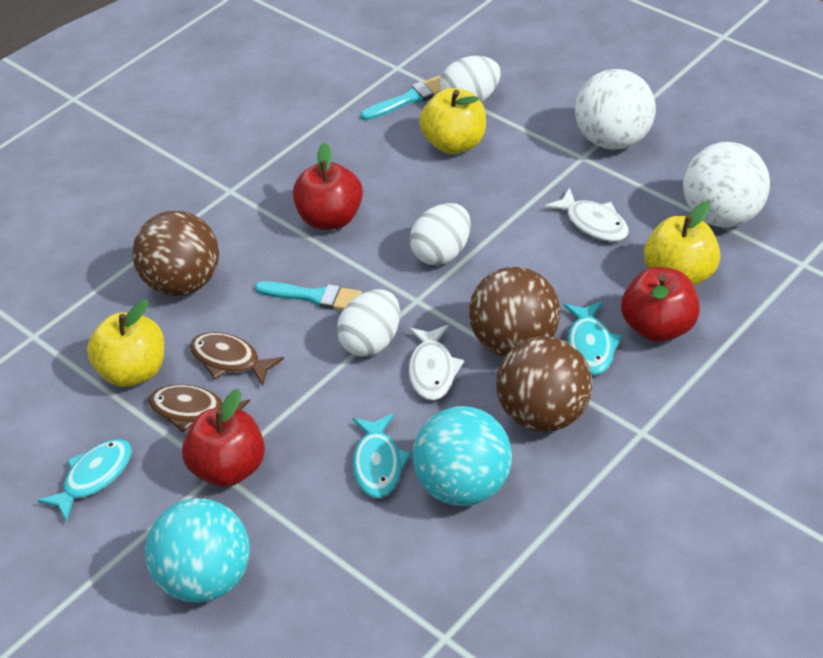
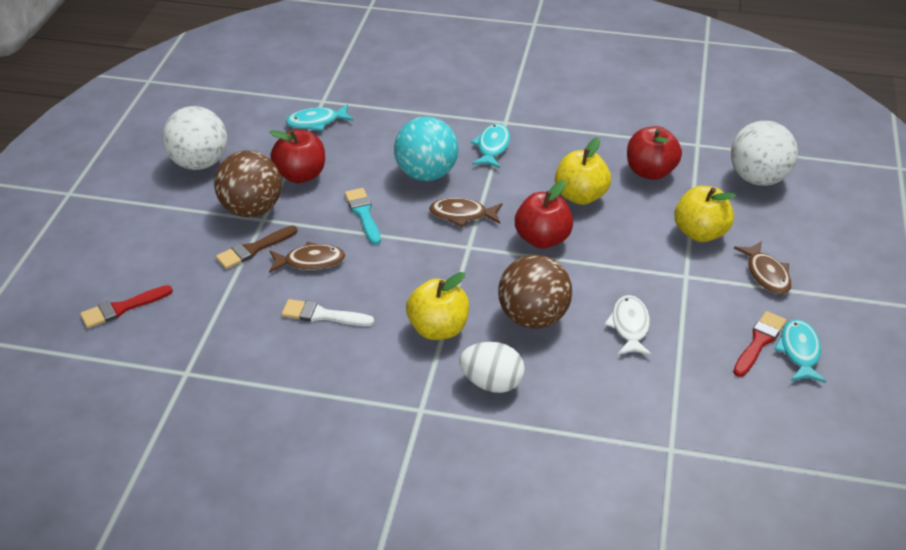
brown ball: [132,211,219,296] [469,267,560,357] [496,336,592,432] = 3 -> [214,151,282,217] [498,255,572,329] = 2
brown brush: none = 0 -> [216,225,298,269] = 1
brown fish: [149,384,250,432] [190,332,284,386] = 2 -> [269,241,345,273] [429,198,503,227] [734,241,792,294] = 3
red brush: none = 0 -> [80,285,173,328] [733,311,786,377] = 2
turquoise ball: [145,498,250,603] [413,406,512,506] = 2 -> [394,117,458,181] = 1
turquoise brush: [255,281,362,310] [360,76,441,121] = 2 -> [345,188,381,245] = 1
white brush: none = 0 -> [282,299,374,326] = 1
white egg: [337,289,400,357] [409,203,471,265] [440,56,500,102] = 3 -> [459,342,525,393] = 1
white fish: [409,325,464,400] [544,187,629,242] = 2 -> [605,295,652,356] = 1

